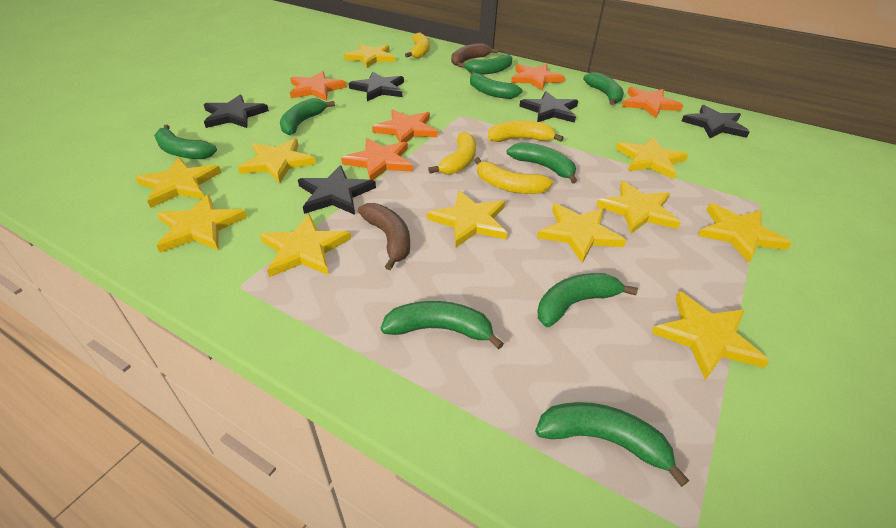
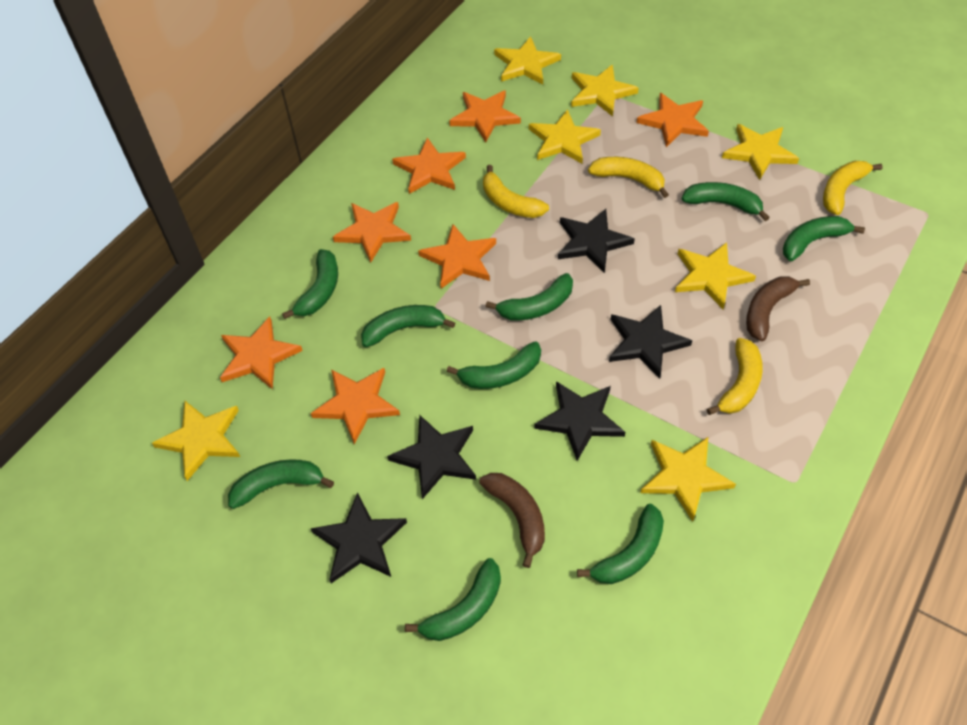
orange star: [290,71,346,101] [341,138,413,180] [372,109,438,143] [511,64,565,90] [622,87,683,118] = 5 -> [220,317,303,390] [311,368,400,444] [333,202,411,263] [392,137,466,194] [418,224,496,289] [449,90,521,142] [637,93,709,147] = 7
yellow star: [135,157,221,208] [156,194,247,253] [238,138,316,183] [260,214,351,277] [344,44,395,68] [427,190,507,248] [537,203,626,263] [596,181,681,234] [616,137,688,179] [651,291,770,380] [698,203,792,263] = 11 -> [152,401,240,481] [494,36,561,85] [529,109,601,164] [571,65,639,117] [641,437,736,522] [675,242,756,309] [722,124,799,180] = 7

